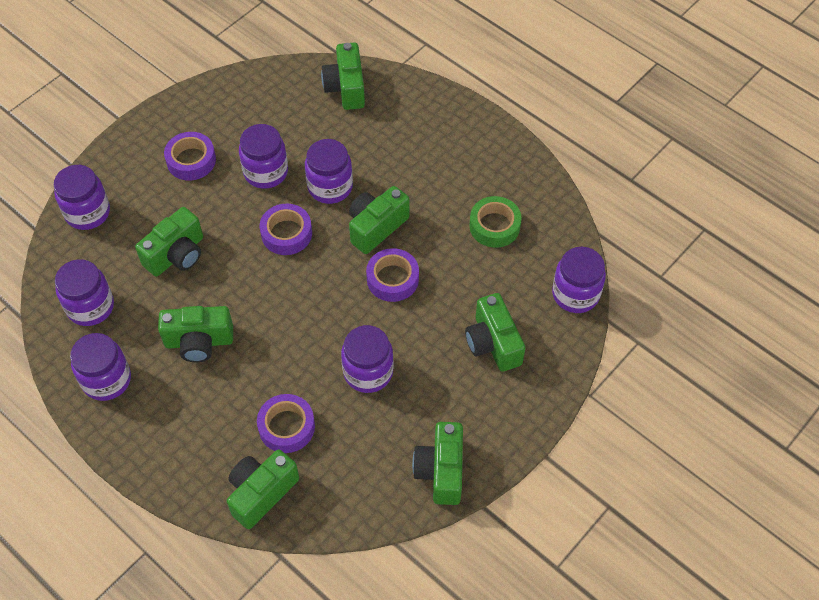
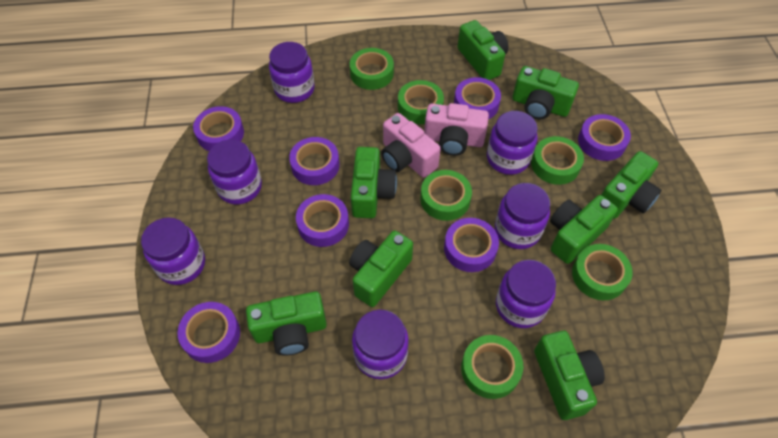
green camera: [135,207,203,277] [158,306,233,362] [227,449,299,529] [321,43,365,110] [349,186,410,254] [412,422,463,505] [465,293,525,372] = 7 -> [246,291,327,356] [349,230,413,307] [351,147,397,218] [458,20,508,80] [512,66,579,120] [534,331,605,420] [550,195,618,264] [602,151,662,219] = 8
green tape: [470,196,521,248] = 1 -> [350,48,394,90] [398,80,444,124] [420,170,472,221] [461,335,523,399] [531,136,584,185] [572,244,633,300] = 6
pink camera: none = 0 -> [381,113,441,178] [424,103,489,156] = 2
purple tape: [164,132,216,181] [257,394,315,453] [260,204,312,255] [366,248,419,302] = 4 -> [177,302,240,363] [193,106,244,151] [289,137,340,185] [296,194,349,247] [444,218,499,272] [454,77,501,119] [578,114,631,161] = 7

